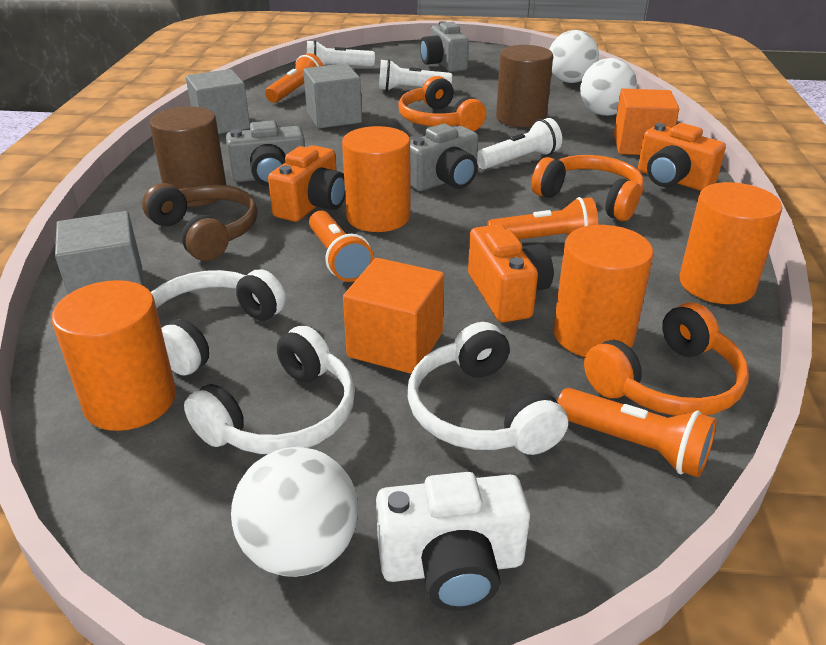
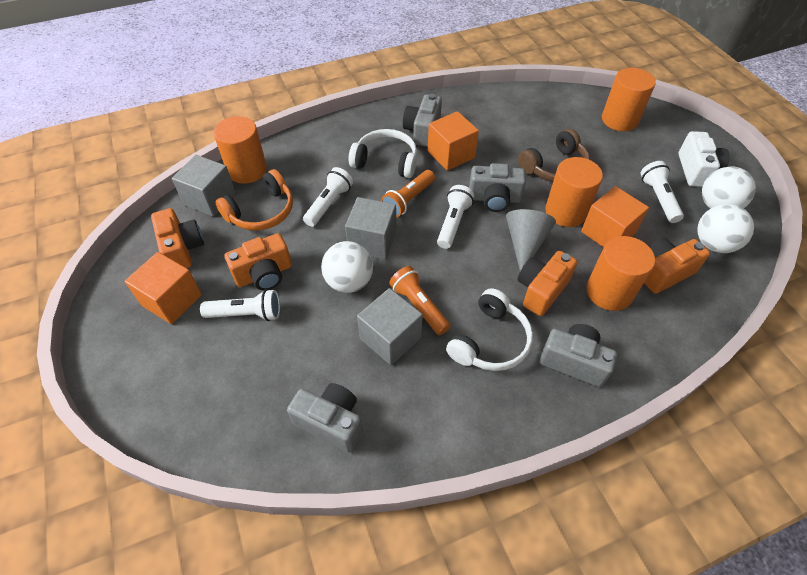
brown cylinder: [149,106,226,207] [496,45,553,127] = 2 -> none = 0
grey camera: [226,120,305,186] [410,124,478,191] [420,21,469,72] = 3 -> [287,383,363,453] [403,94,442,147] [469,163,526,212] [540,324,617,387] = 4
grey cone: none = 0 -> [506,209,556,271] = 1
orange camera: [268,145,345,222] [468,224,553,323] [638,123,726,191] = 3 -> [151,208,204,268] [225,233,292,290] [517,251,578,316] [644,238,710,294] = 4
orange cube: [343,258,444,374] [614,88,679,155] = 2 -> [124,252,202,324] [428,111,479,171] [581,186,649,247] = 3
orange flashlight: [265,53,323,103] [309,211,374,282] [487,197,598,239] [557,388,717,478] = 4 -> [381,170,435,217] [389,266,450,335] = 2
orange headphones: [398,76,486,131] [531,155,644,221] [584,302,749,416] = 3 -> [215,169,293,231] = 1
white flashlight: [307,40,375,67] [379,59,452,91] [477,118,562,169] = 3 -> [200,289,280,321] [303,167,353,227] [437,185,475,249] [640,161,684,223] = 4
white headphones: [151,269,286,375] [184,326,355,454] [408,322,568,455] = 3 -> [348,129,417,178] [446,288,533,371] = 2

